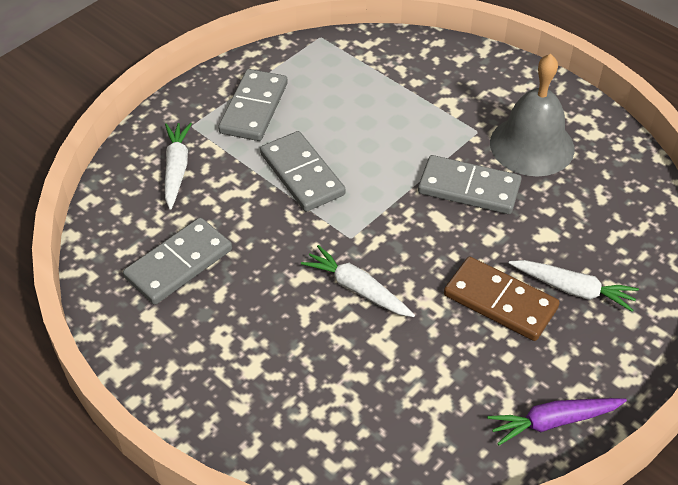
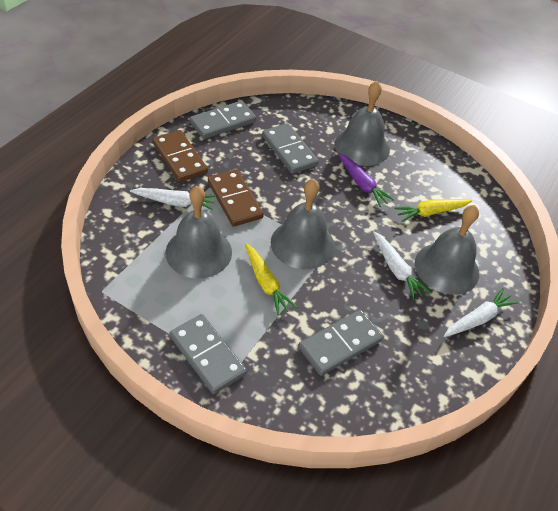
brown domino: [444,257,560,341] = 1 -> [153,130,208,182] [208,169,264,227] = 2
grey bell: [490,54,575,176] = 1 -> [165,186,232,279] [271,179,335,269] [334,81,390,166] [415,205,479,295] = 4
yellow carrot: none = 0 -> [245,243,297,315] [394,199,472,222] = 2

